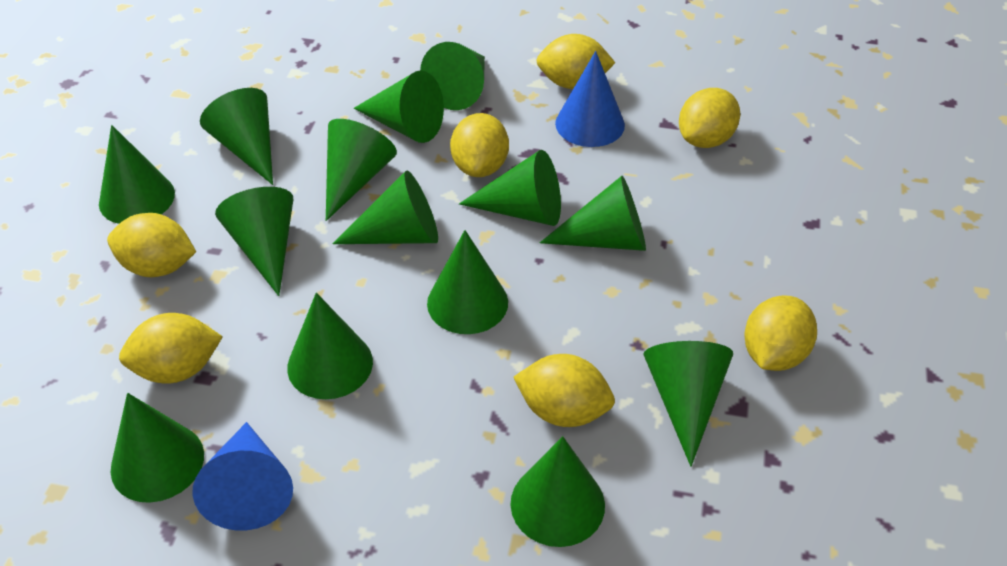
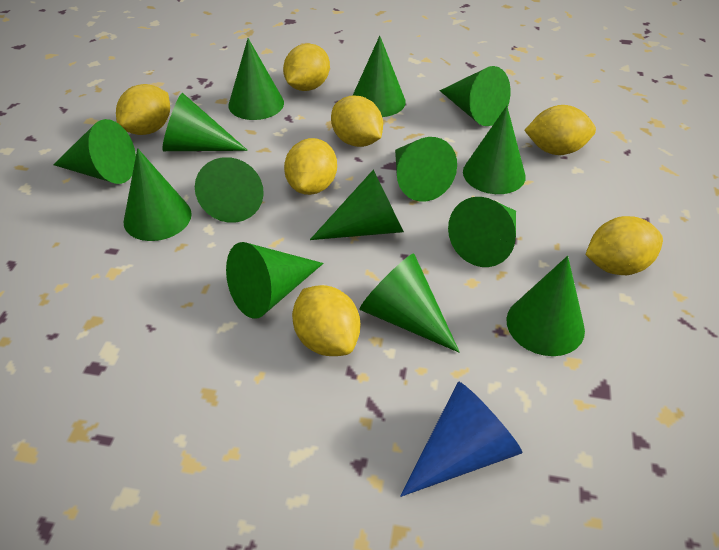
blue cone: [192,422,293,530] [555,51,625,147] = 2 -> [400,382,523,497] = 1

